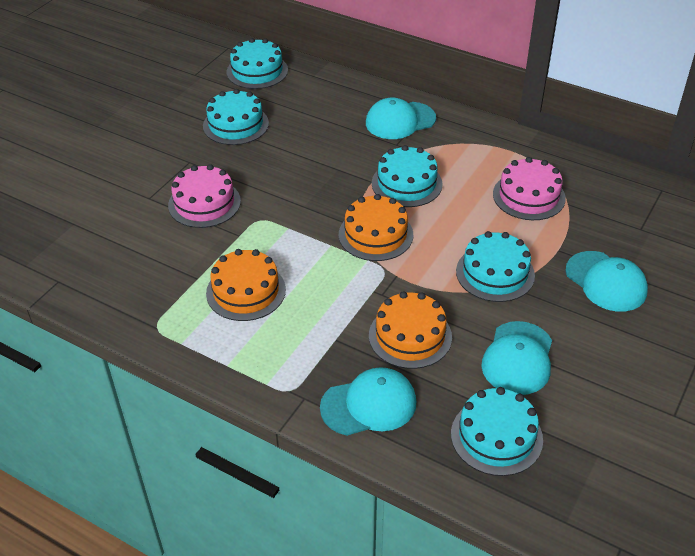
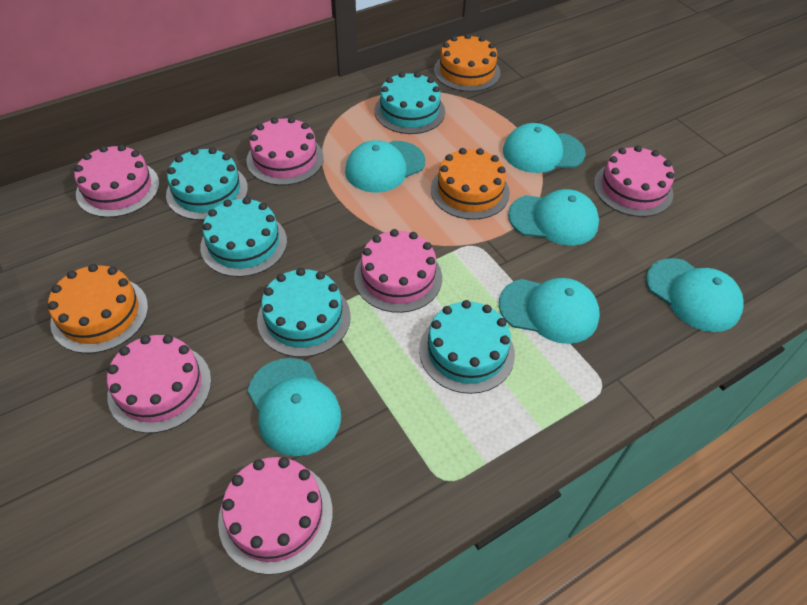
pink cake: [168,164,241,228] [493,157,566,220] = 2 -> [74,144,160,218] [107,335,211,433] [218,457,333,575] [246,117,324,185] [354,229,442,313] [594,145,674,217] = 6
turquoise cap: [320,367,416,436] [366,98,436,139] [481,321,552,395] [565,251,648,312] = 4 -> [248,358,341,456] [345,140,426,193] [499,278,600,344] [503,123,586,173] [508,189,599,246] [646,258,744,332] = 6

